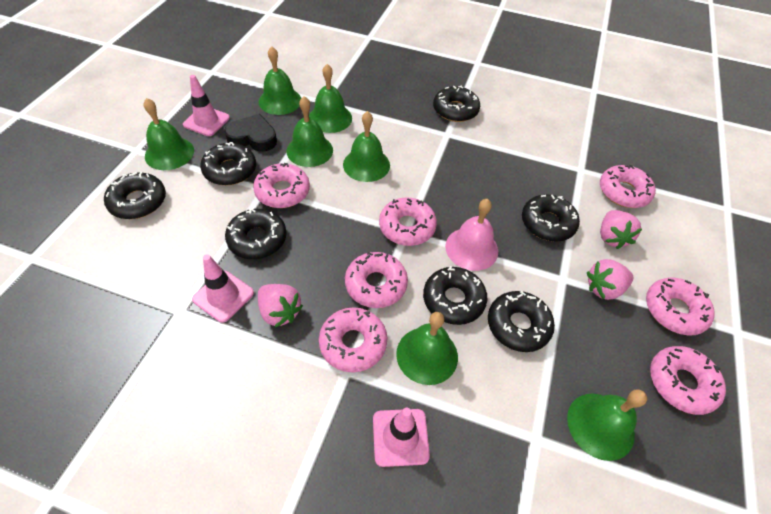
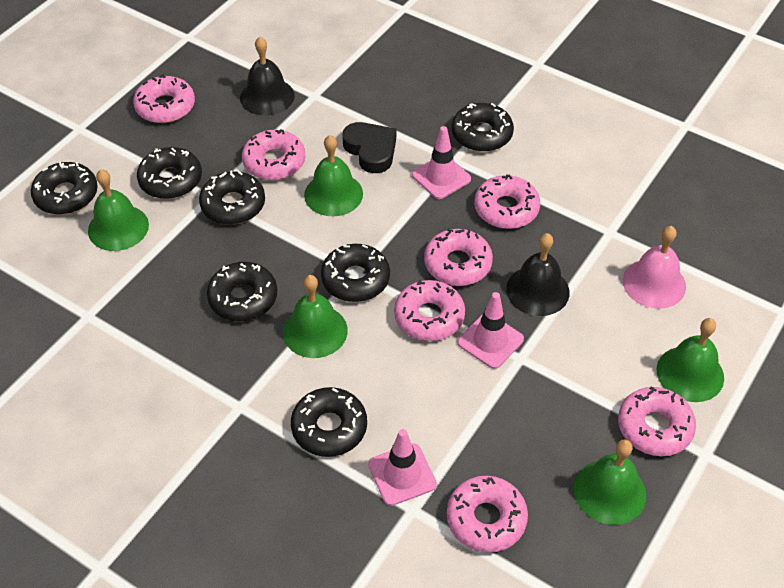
black bell: none = 0 -> [240,37,295,116] [506,233,570,316] = 2
green bell: [143,98,194,170] [259,46,301,115] [286,96,333,167] [309,64,352,133] [343,111,390,182] [396,312,458,385] [567,390,647,461] = 7 -> [88,169,149,251] [283,275,348,358] [304,135,363,216] [574,439,646,525] [657,318,724,402] = 5
pink strawberry: [258,284,303,327] [587,259,634,300] [600,210,642,249] = 3 -> none = 0

